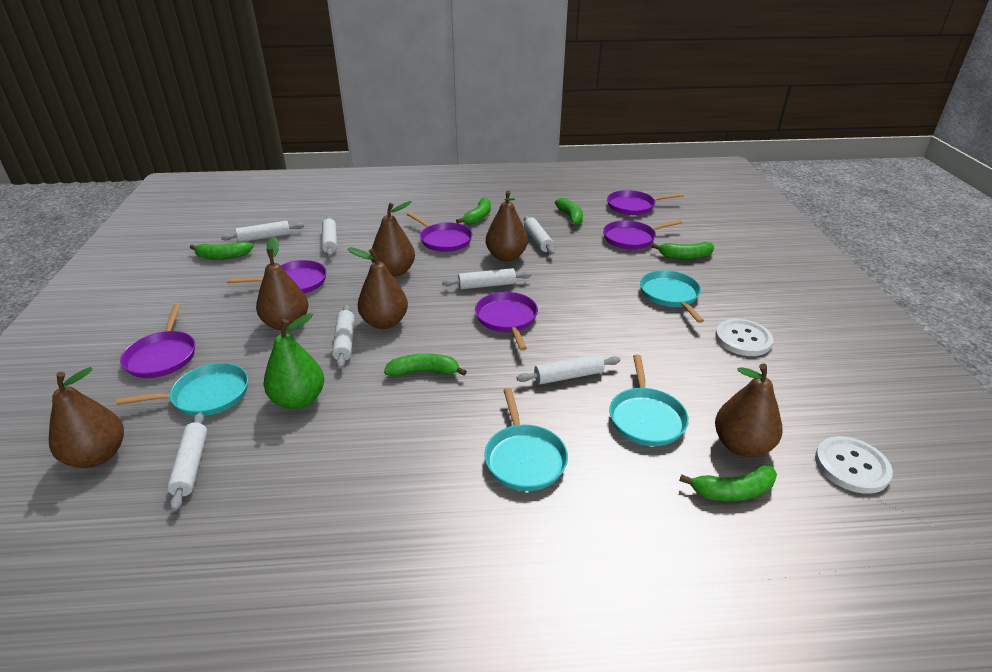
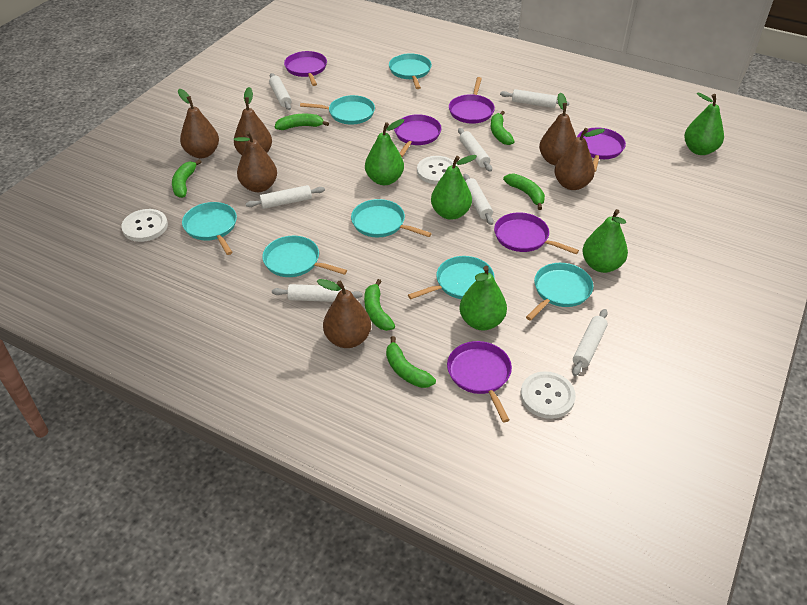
green pear: [263,313,324,409] = 1 -> [365,119,404,185] [431,155,477,220] [460,266,507,330] [582,209,628,273] [684,92,724,155] = 5
turquoise pan: [116,363,248,416] [484,388,568,491] [609,355,689,446] [640,270,704,323] = 4 -> [182,202,237,255] [262,236,347,277] [300,95,375,125] [351,199,432,237] [389,53,432,89] [408,256,494,299] [526,263,593,321] = 7
white button: [715,319,773,356] [815,436,893,494] = 2 -> [121,209,168,242] [417,156,458,184] [521,371,576,419] = 3

